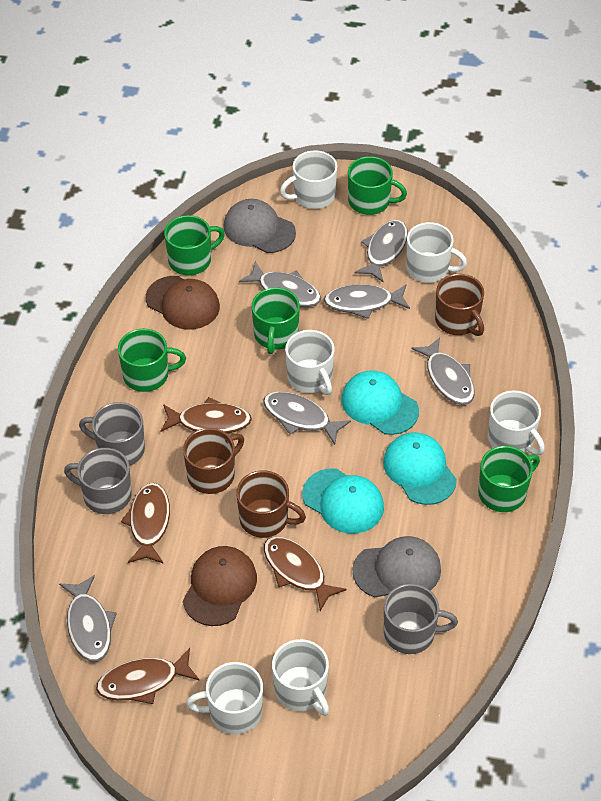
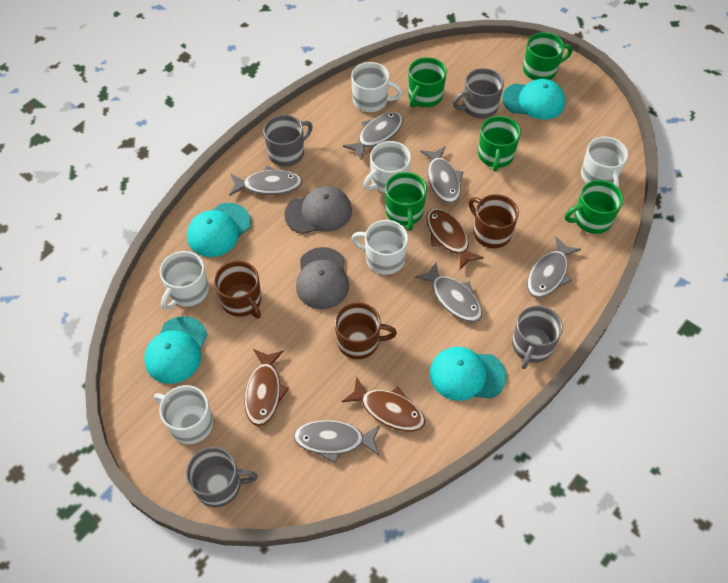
brown cap: [146,276,220,330] [183,546,257,626] = 2 -> none = 0
brown fish: [96,648,200,704] [121,483,170,564] [160,397,252,433] [264,537,347,611] = 4 -> [244,349,289,426] [342,376,425,431] [426,208,484,270] = 3
grey mug: [64,448,132,514] [79,402,145,466] [384,584,458,654] = 3 -> [186,447,258,507] [263,115,313,167] [453,68,504,119] [512,306,563,369] = 4
turquoise cap: [302,468,384,534] [341,371,419,435] [383,432,457,505] = 3 -> [144,316,208,384] [187,203,251,257] [430,347,506,401] [502,79,565,120] = 4

